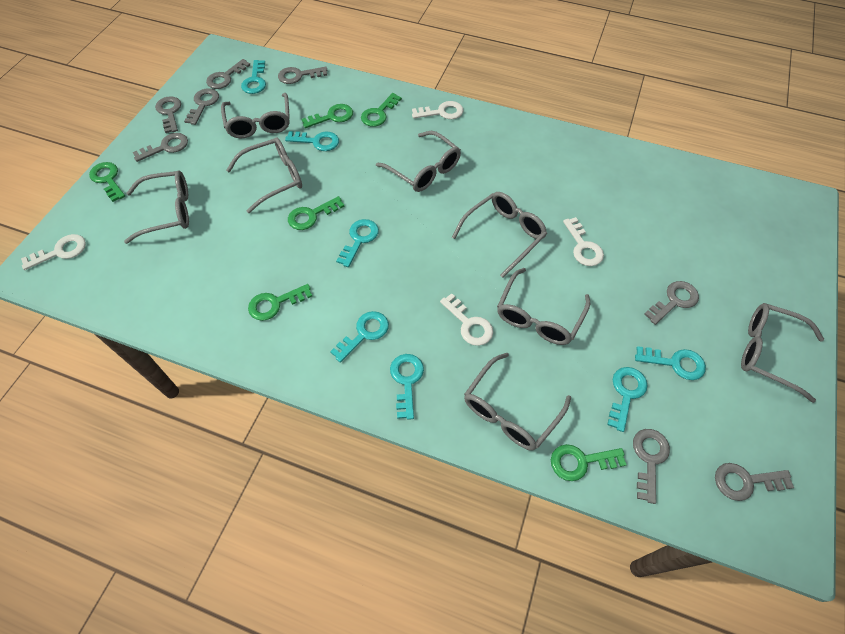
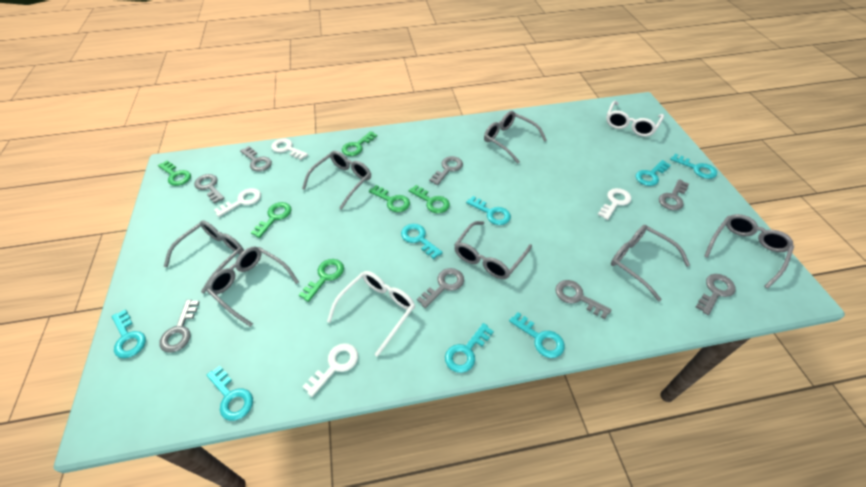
grey glasses: [124,170,189,244] [221,93,290,138] [226,137,302,213] [376,131,461,192] [452,192,547,278] [464,353,571,451] [497,268,590,345] [741,303,824,403] = 8 -> [164,220,244,294] [206,247,299,327] [302,151,371,210] [454,221,532,279] [484,111,547,164] [611,225,690,301] [704,214,794,289] = 7
turquoise key: [241,60,266,94] [285,131,339,151] [330,311,389,363] [336,219,379,267] [390,354,424,420] [607,367,648,432] [635,346,706,380] = 7 -> [112,309,146,358] [207,366,253,421] [401,224,443,259] [445,323,494,373] [466,196,511,225] [509,312,565,358] [636,160,671,186] [670,154,717,179] = 8
white glasses: none = 0 -> [327,271,415,357] [606,101,664,137] = 2

